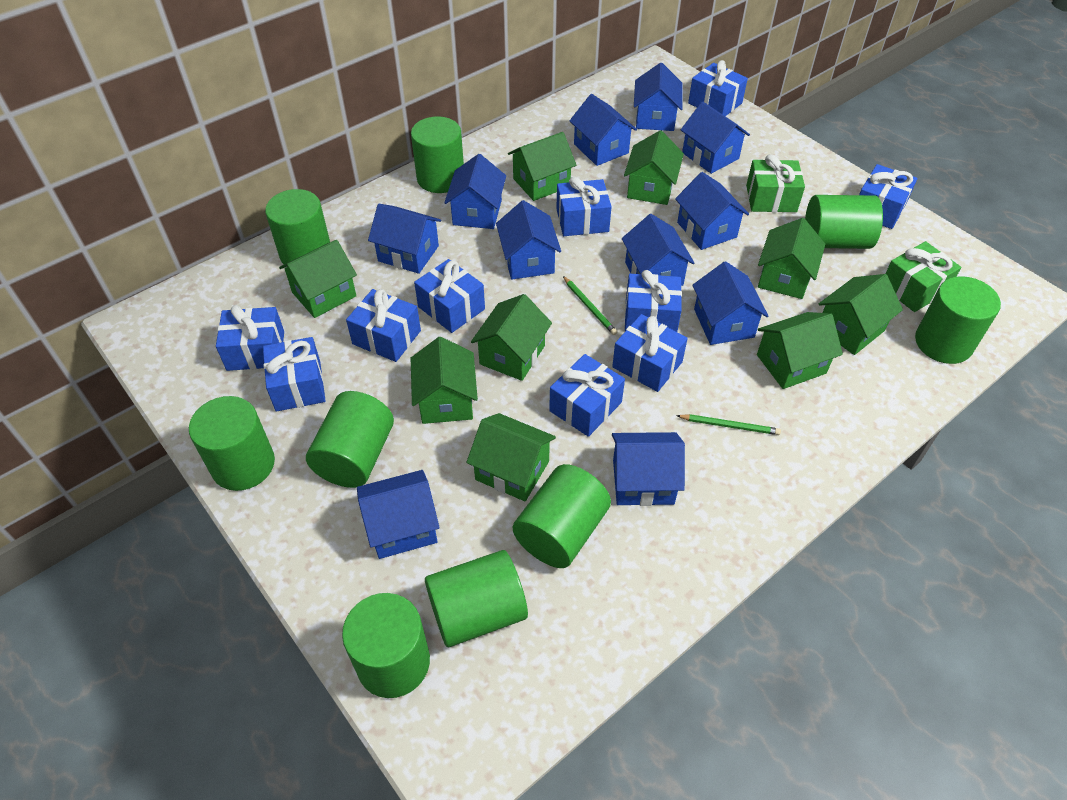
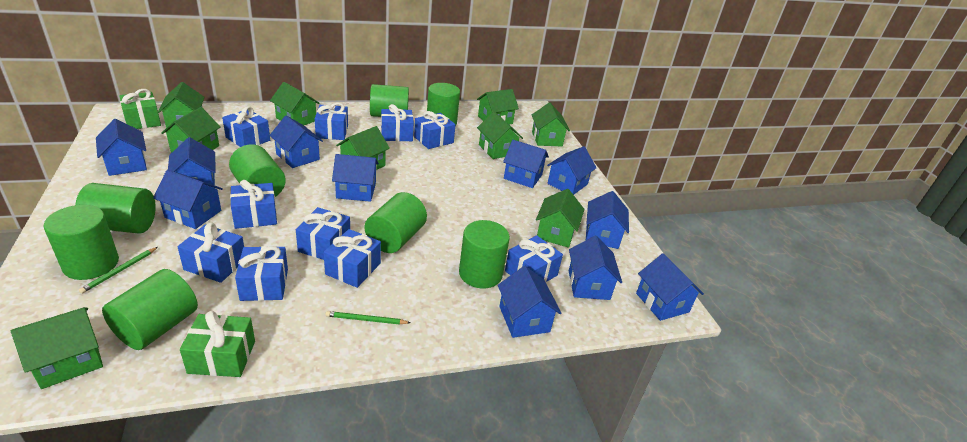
green cylinder: [189,396,275,491] [265,189,330,264] [306,391,394,488] [342,593,430,698] [411,117,464,193] [425,550,528,647] [513,464,611,568] [805,195,883,249] [915,276,1001,364] = 9 -> [44,205,119,280] [75,183,156,234] [102,269,198,350] [229,144,286,197] [365,192,427,253] [370,84,409,117] [427,83,460,126] [459,220,510,288] = 8

